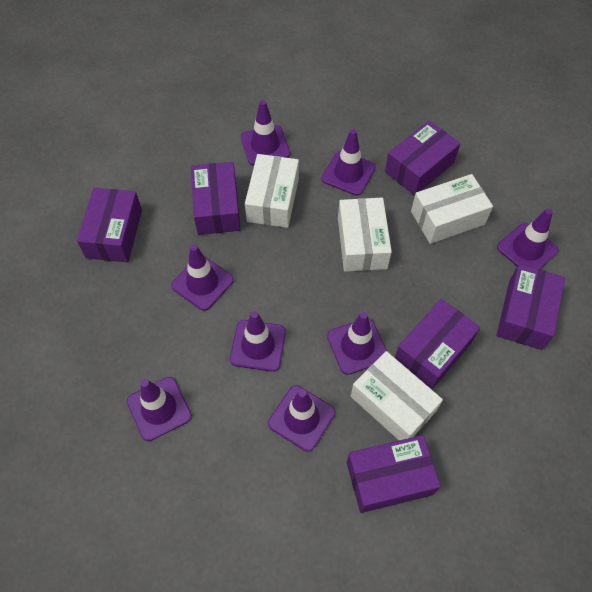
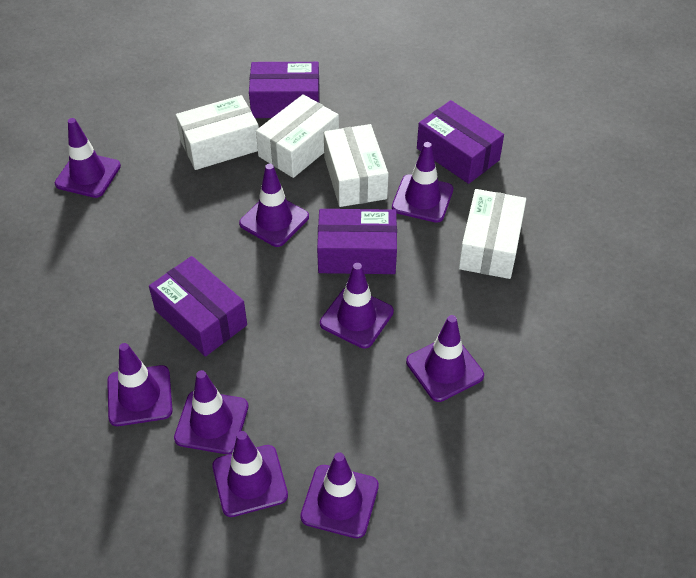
purple box: [77,188,142,262] [191,162,241,235] [347,435,441,513] [385,121,460,196] [395,299,480,389] [497,264,565,350] = 6 -> [149,256,247,357] [249,62,320,118] [317,209,397,274] [417,100,504,184] = 4
purple traffic cone: [127,377,192,441] [171,244,234,311] [230,311,286,372] [241,100,290,165] [268,385,335,452] [322,129,376,196] [327,312,387,375] [497,208,559,269] = 8 -> [55,118,121,198] [107,343,173,426] [174,370,248,454] [212,431,288,517] [239,164,309,247] [300,452,379,538] [320,263,394,349] [392,142,453,223] [406,315,484,402] = 9

